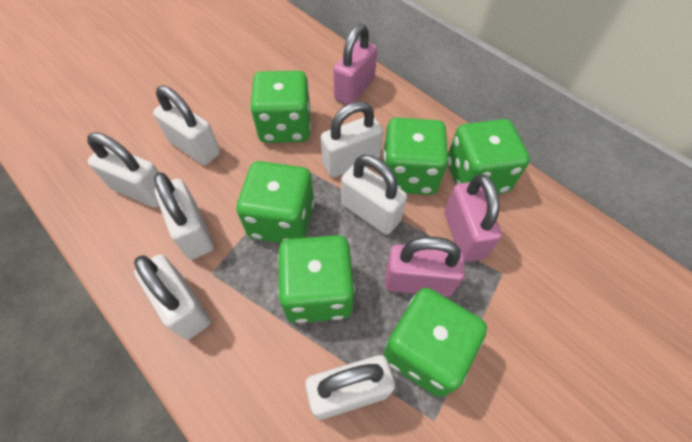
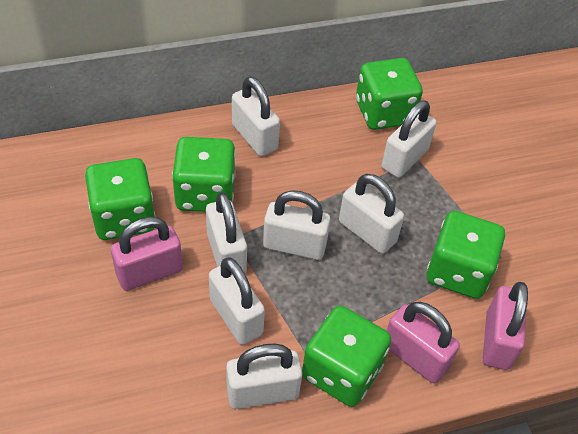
green dice: [236,161,314,243] [250,71,311,143] [278,235,355,323] [383,117,448,195] [383,288,487,397] [448,119,530,194] = 6 -> [85,158,155,240] [172,137,236,212] [302,306,391,407] [356,58,423,130] [427,211,505,299] = 5

